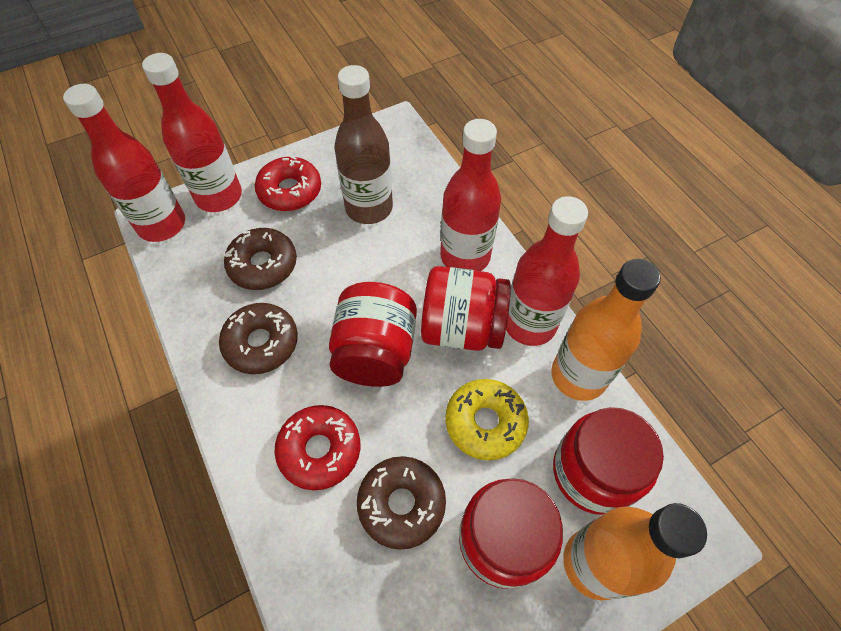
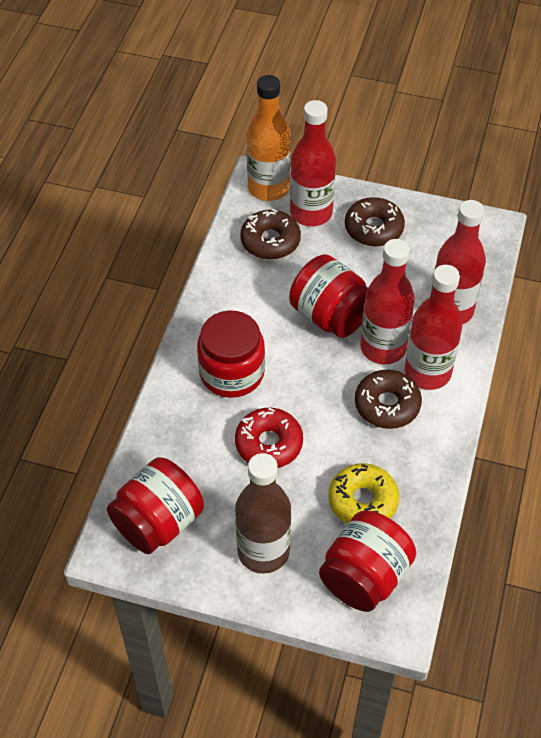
orange bottle: [551,259,661,401] [563,503,707,600] = 2 -> [246,75,291,201] = 1
red donut: [255,156,321,211] [274,405,361,490] = 2 -> [235,408,303,468] = 1

